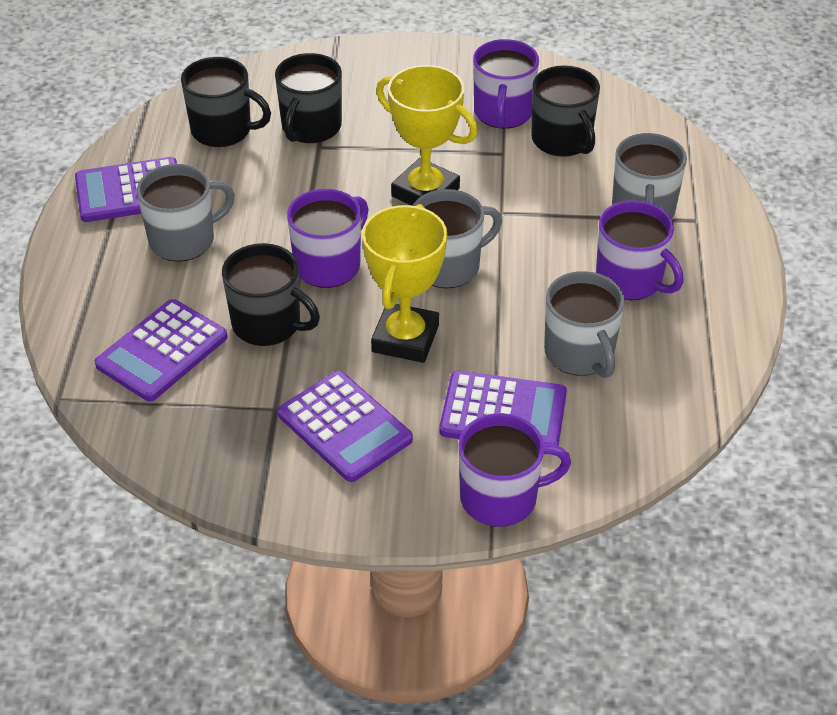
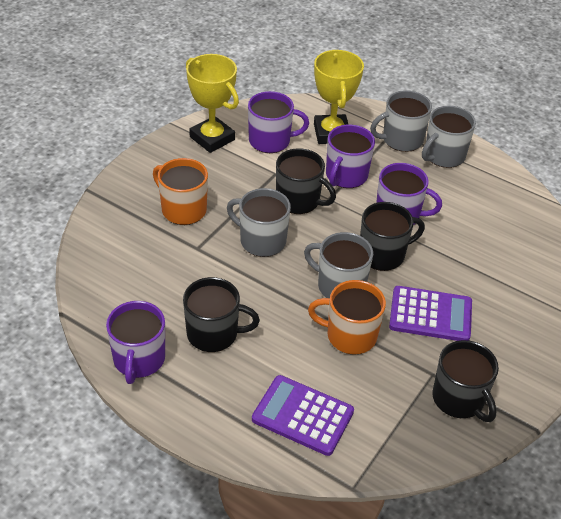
orange mug: none = 0 -> [153,158,208,225] [308,280,386,355] = 2
purple calculator: [75,157,177,222] [95,299,228,402] [278,371,413,482] [439,371,567,446] = 4 -> [252,375,354,456] [389,286,472,341] = 2

